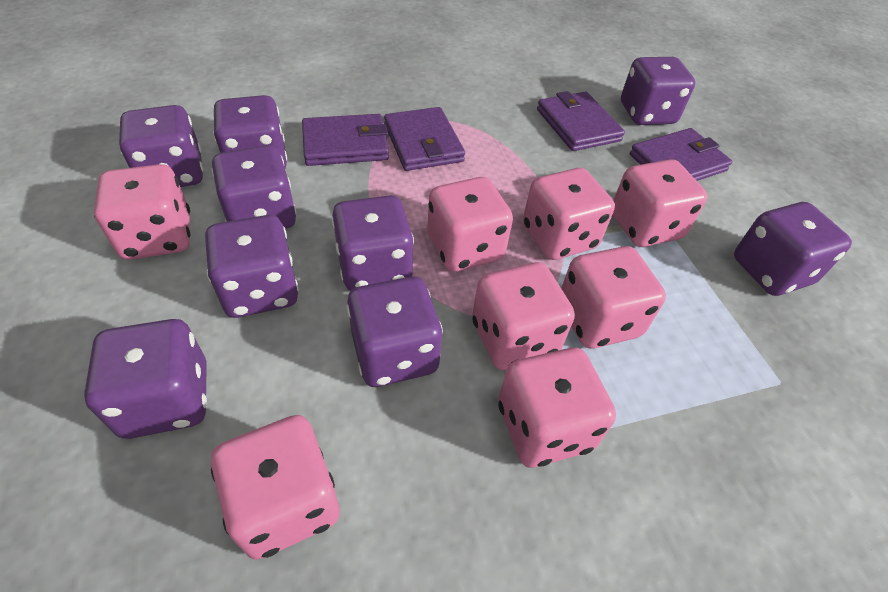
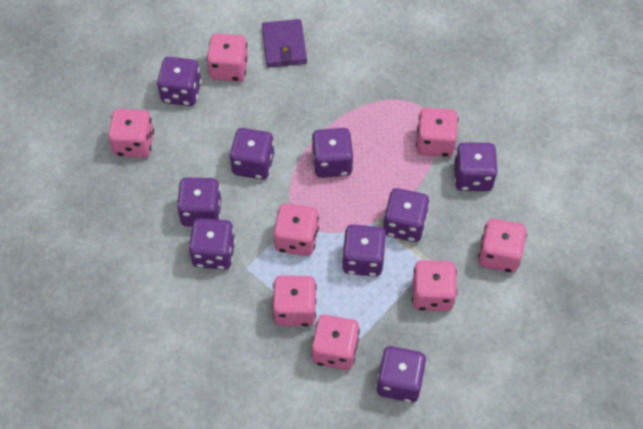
purple wallet: [302,114,389,166] [384,107,465,171] [537,91,625,151] [630,128,732,181] = 4 -> [262,19,307,67] = 1

